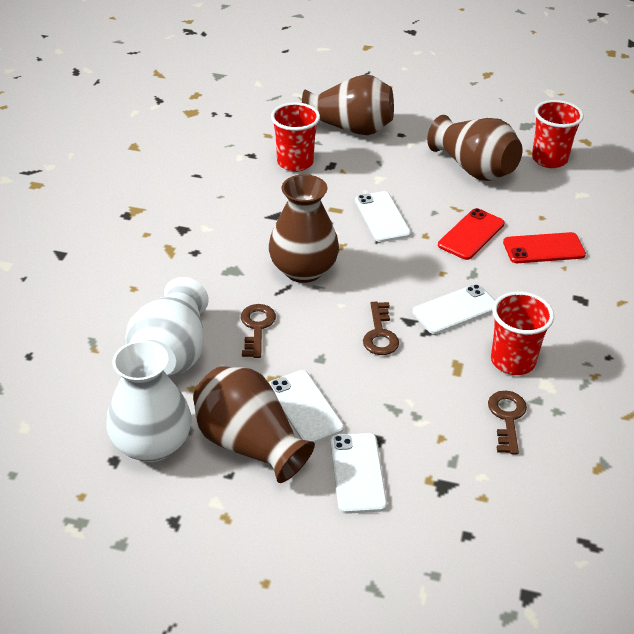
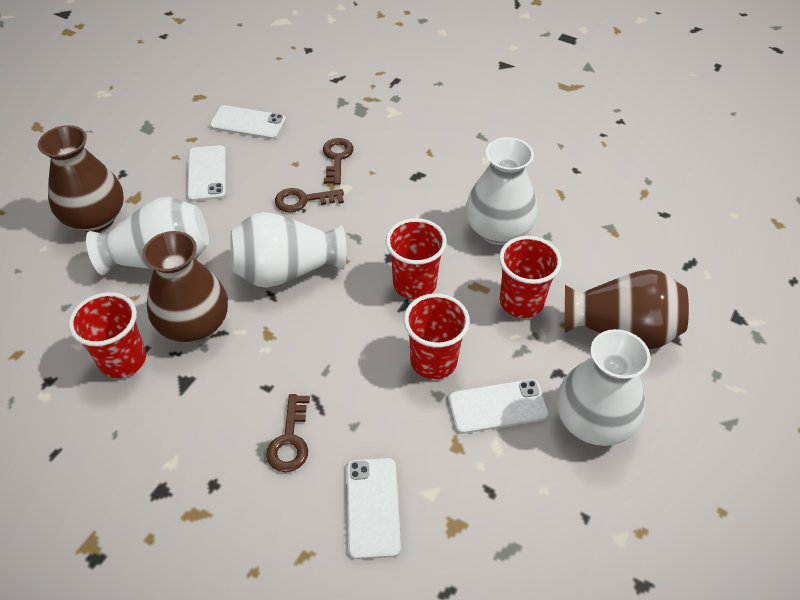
brown vase: [193,366,315,483] [269,174,339,283] [302,74,394,135] [427,115,523,181] = 4 -> [38,125,124,232] [142,231,228,343] [565,269,689,349] = 3
red cup: [271,102,320,172] [491,292,554,375] [532,100,584,168] = 3 -> [68,292,146,378] [386,218,447,300] [404,293,470,379] [499,236,562,318] = 4
red phone: [438,208,505,260] [503,232,586,263] = 2 -> none = 0
white vase: [106,340,192,462] [125,277,209,376] = 2 -> [86,197,209,275] [230,212,346,288] [466,137,537,245] [557,329,651,446] = 4

